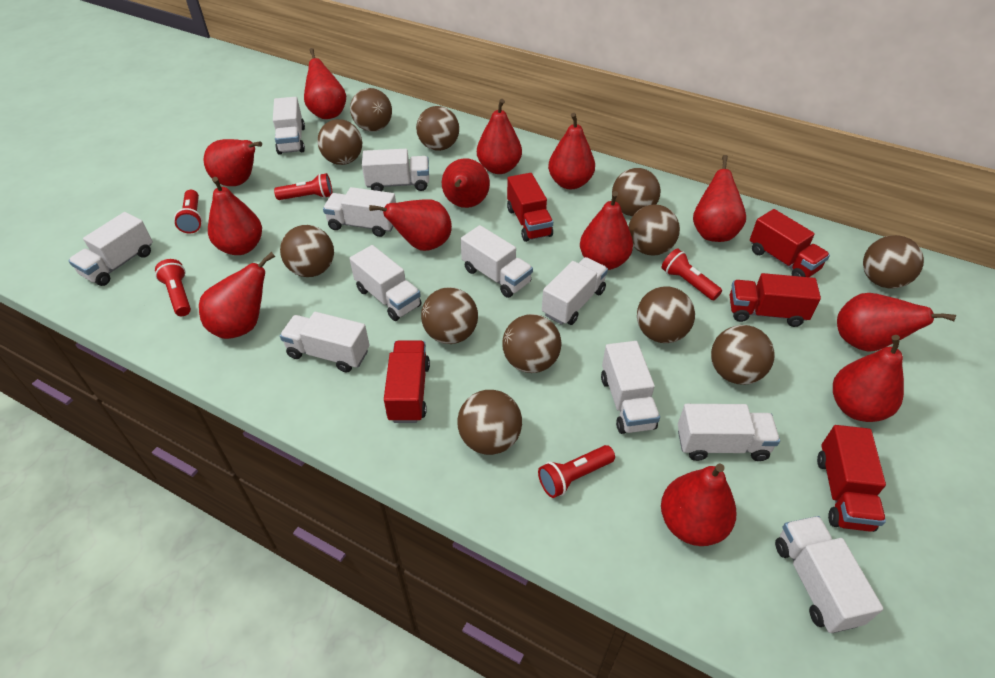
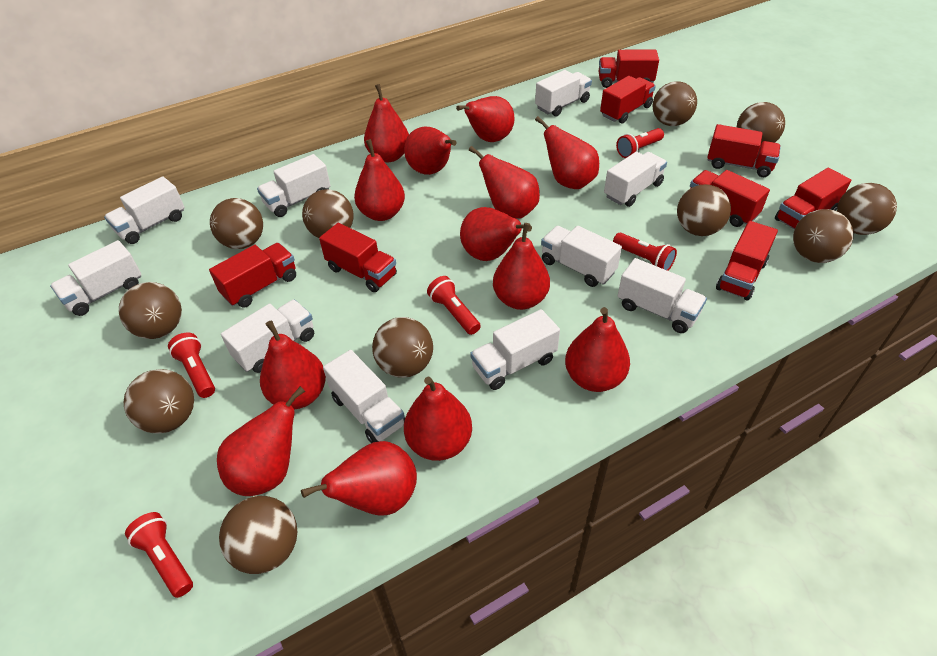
brown ball: [280,225,334,277] [317,119,362,165] [350,88,392,132] [416,106,459,151] [421,287,478,344] [457,390,522,455] [502,314,561,373] [612,168,661,216] [629,204,680,256] [637,287,695,343] [711,325,775,385] [863,235,924,288] = 12 -> [119,282,182,339] [123,369,194,434] [210,198,263,249] [219,496,297,574] [302,189,354,238] [372,317,433,378] [653,81,697,126] [677,184,731,236] [737,102,785,143] [793,209,854,263] [837,183,897,235] = 11
red truck: [384,340,430,423] [507,173,553,242] [730,273,821,327] [750,209,830,277] [817,425,886,532] = 5 -> [209,243,296,308] [319,223,397,292] [598,50,659,88] [600,76,656,124] [690,170,770,227] [707,124,781,177] [716,221,778,301] [775,168,851,230] = 8
white truck: [68,212,153,286] [273,97,305,155] [280,312,369,373] [323,187,396,237] [350,245,421,321] [362,149,429,191] [461,225,533,298] [542,257,608,325] [601,341,660,434] [678,404,780,461] [775,516,883,633] = 11 -> [50,240,142,316] [104,176,185,244] [221,299,314,373] [257,154,330,217] [323,350,405,443] [470,309,560,390] [535,70,592,117] [541,226,622,287] [604,151,667,207] [618,258,707,333] = 10

